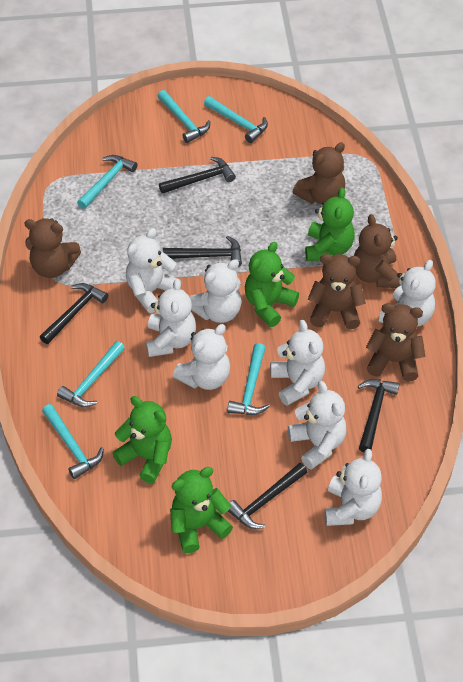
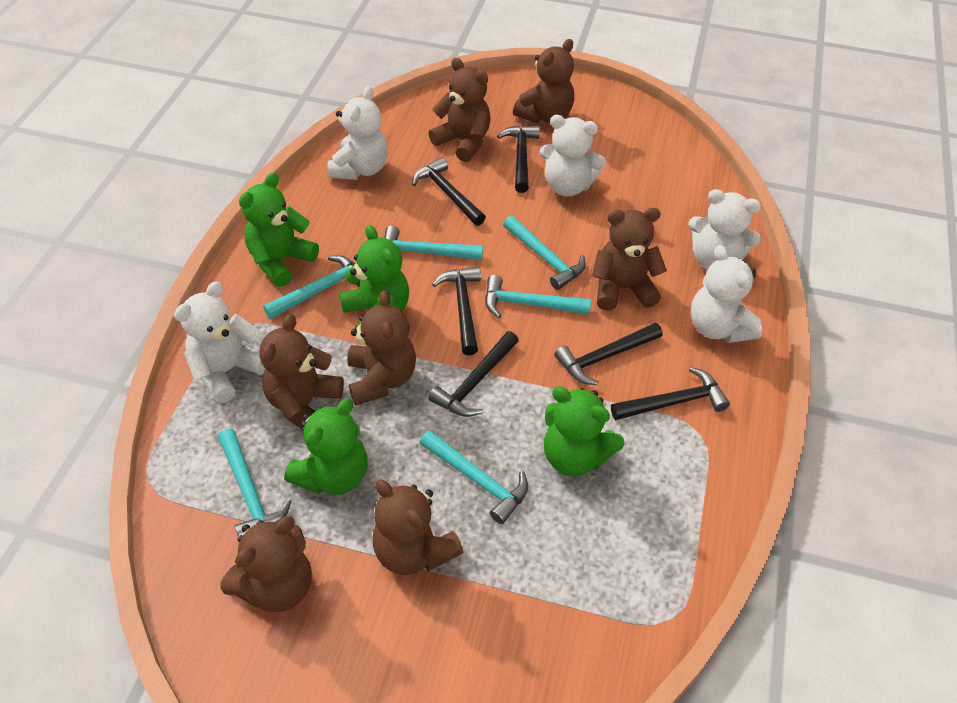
black hammer: [40,283,108,344] [159,157,236,194] [163,236,242,267] [228,463,307,529] [358,379,400,452] = 5 -> [412,157,486,226] [428,331,519,417] [432,266,481,355] [497,126,540,193] [554,323,662,385] [611,367,730,420] = 6
brown teddy bear: [24,218,81,278] [293,142,345,205] [308,254,366,329] [354,214,402,288] [366,303,426,381] = 5 -> [220,516,312,612] [259,314,344,430] [347,290,416,405] [372,479,464,575] [428,58,491,162] [513,39,574,123] [592,208,667,311] = 7
white teddy bear: [126,228,181,313] [146,279,196,357] [173,324,230,390] [190,259,242,323] [270,320,325,406] [288,381,347,470] [324,449,382,526] [379,260,436,327] = 8 -> [174,281,265,403] [327,86,388,180] [539,115,606,197] [688,189,761,270] [690,245,762,343] = 5

